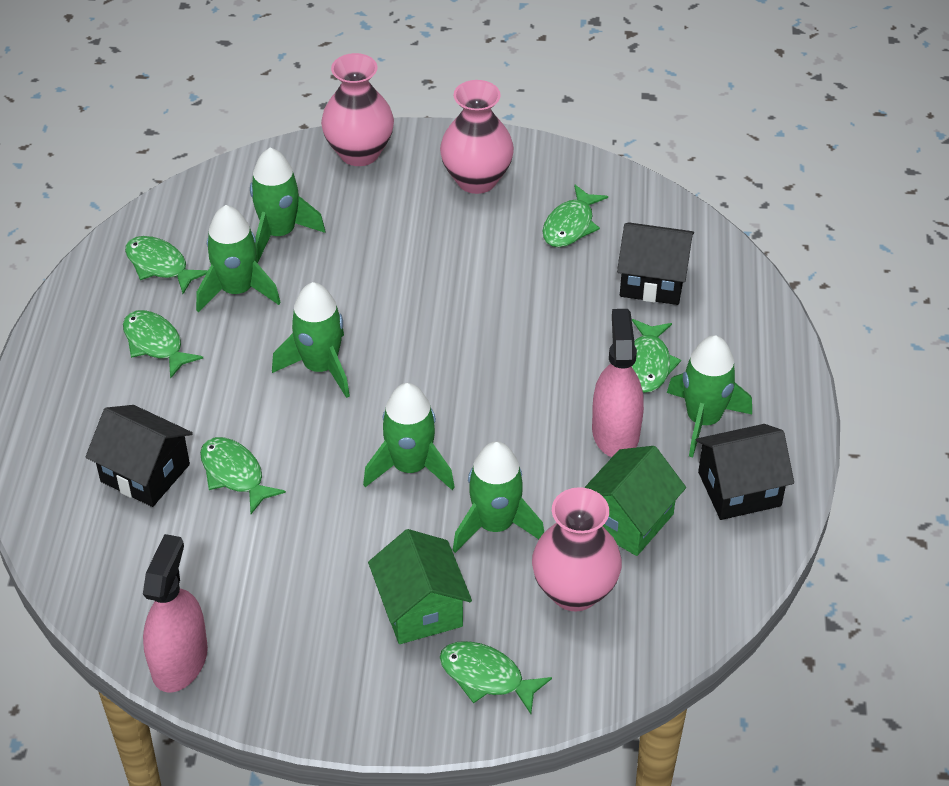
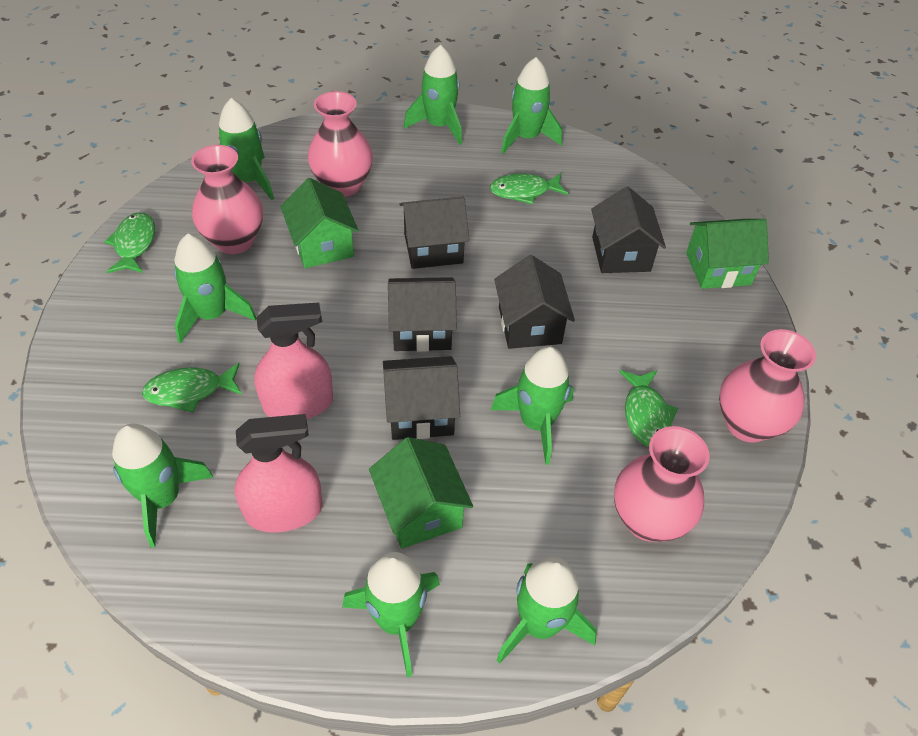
black house: [85,405,193,507] [617,222,694,305] [696,424,794,520] = 3 -> [383,356,460,440] [388,277,457,352] [399,197,470,269] [494,255,575,349] [591,187,666,273] = 5
green fish: [123,310,203,379] [125,236,208,294] [200,437,286,514] [439,641,552,714] [542,184,608,247] [632,319,681,393] = 6 -> [104,212,155,273] [142,363,242,413] [490,173,569,205] [619,370,678,447] = 4
green house: [368,529,472,644] [584,446,686,556] = 2 -> [280,178,359,268] [369,437,473,549] [686,219,769,289] = 3
green rocket: [196,205,281,313] [250,148,325,263] [272,282,350,398] [363,383,455,490] [453,441,544,553] [667,335,752,457] = 6 -> [112,424,214,548] [174,234,257,344] [219,98,274,200] [342,552,440,677] [404,45,462,145] [491,346,574,465] [497,557,597,664] [501,57,562,154] = 8
pink vase: [321,53,394,166] [440,80,514,194] [532,487,622,611] = 3 -> [191,145,263,254] [308,91,373,197] [614,426,710,542] [719,329,816,443] = 4

